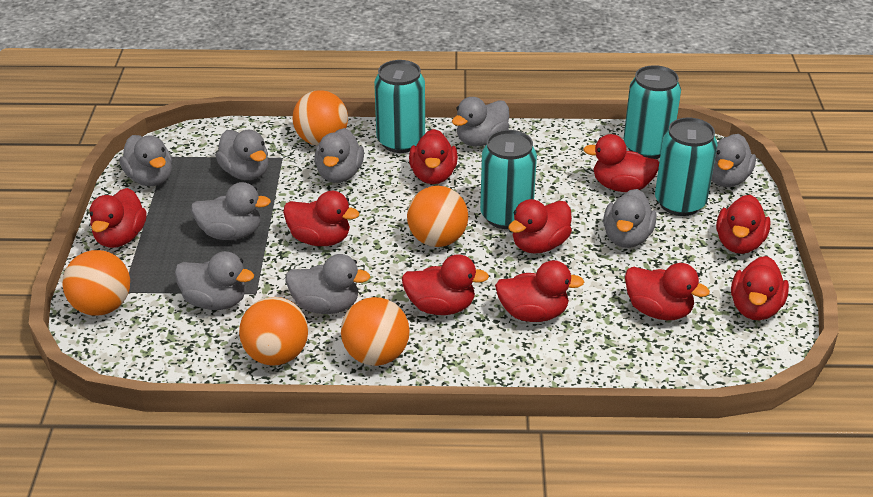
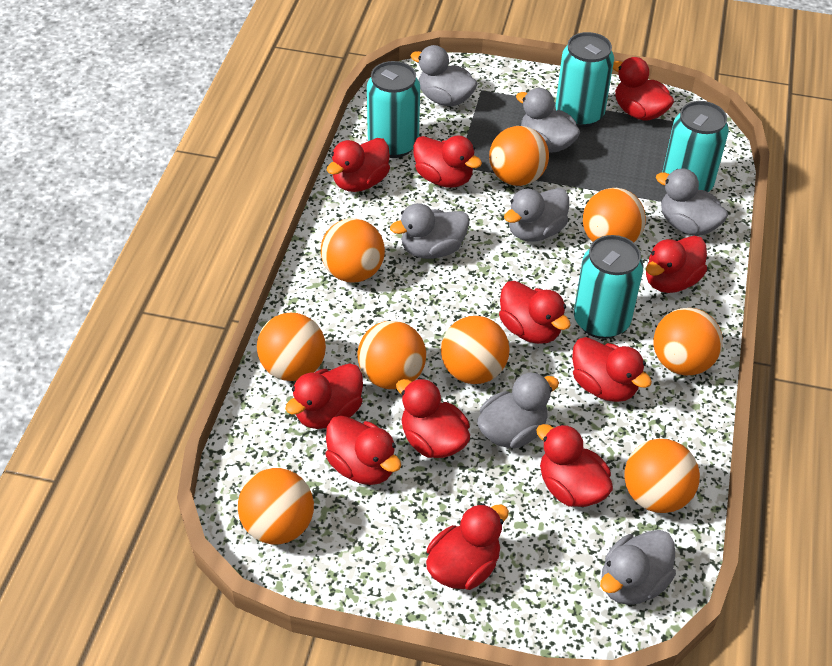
grey duck: [119,135,172,186] [175,251,254,310] [191,182,271,240] [216,130,269,180] [286,254,370,314] [314,128,364,183] [452,97,509,146] [603,189,657,248] [711,134,756,187] = 9 -> [390,203,469,259] [411,45,478,106] [477,372,559,448] [504,188,569,242] [516,88,580,153] [600,530,676,605] [656,168,728,236] = 7
orange ball: [62,250,130,316] [239,297,308,366] [293,90,348,146] [341,297,409,366] [407,186,468,247] = 5 -> [238,468,314,544] [257,312,326,381] [321,218,385,282] [357,321,426,389] [441,316,510,384] [489,126,549,186] [583,188,646,243] [624,439,700,513] [653,308,723,375] = 9
red duck: [90,188,147,248] [283,191,359,246] [402,254,489,315] [409,129,458,184] [495,260,584,322] [508,199,572,254] [583,134,659,192] [625,263,710,320] [716,195,771,254] [731,256,789,320] = 10 -> [285,363,363,429] [326,415,401,485] [327,138,390,192] [396,378,470,458] [413,135,482,188] [426,503,509,590] [499,281,571,344] [536,424,613,507] [572,337,652,402] [613,57,674,121] [646,236,707,293] = 11

